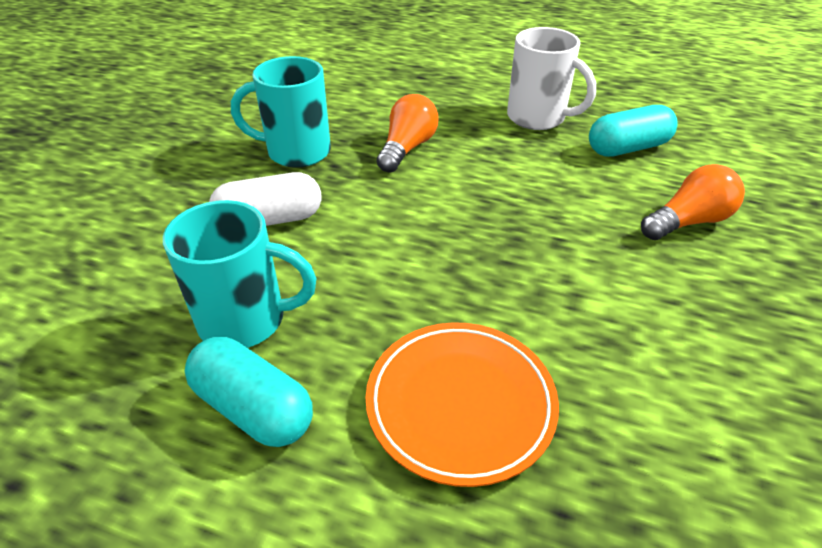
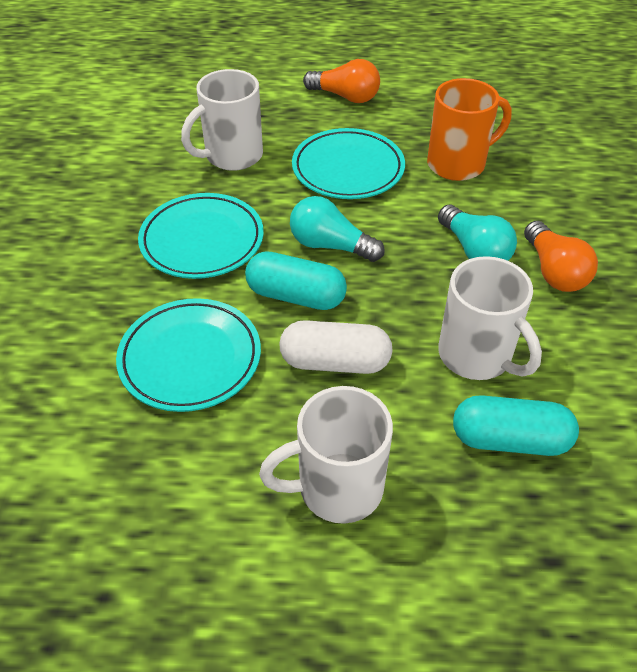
orange mug: none = 0 -> [427,78,512,181] = 1
orange plate: [366,322,559,487] = 1 -> none = 0
turquoise light bulb: none = 0 -> [290,196,385,262] [438,205,517,261] = 2
turquoise mug: [163,200,316,348] [231,56,331,168] = 2 -> none = 0
turquoise plate: none = 0 -> [116,298,261,412] [138,193,264,279] [292,128,405,199] = 3
white mug: [507,27,596,130] = 1 -> [181,69,263,171] [259,386,393,524] [438,256,542,380] = 3

